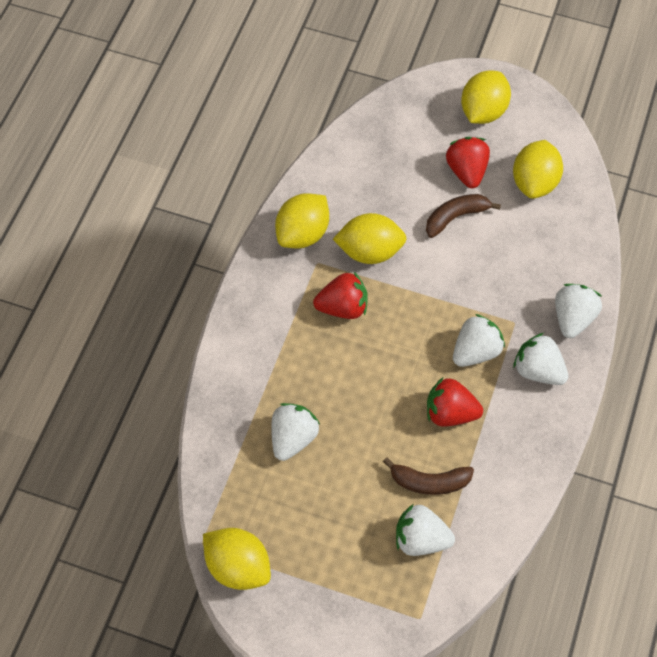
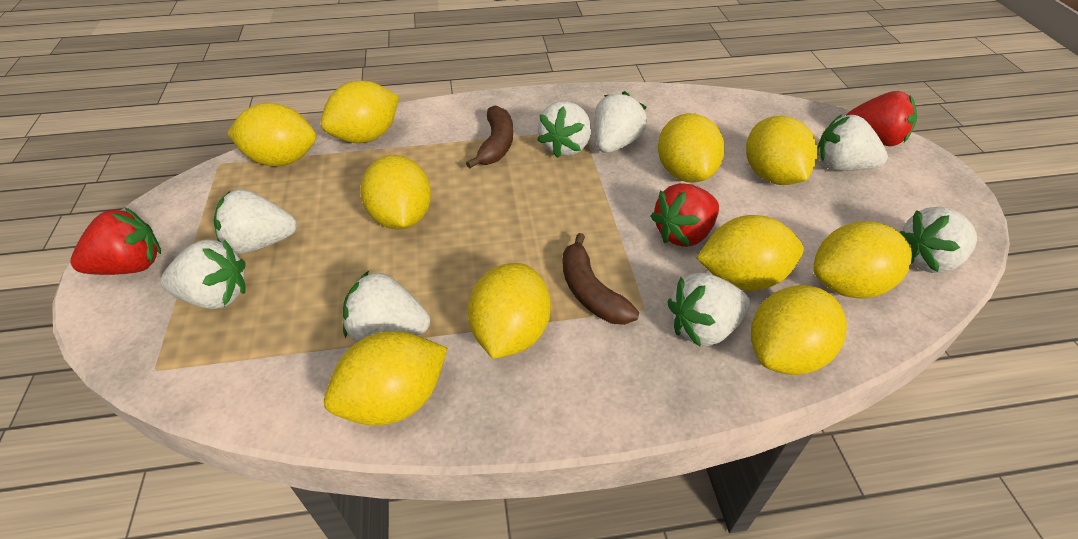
white strawberry: [271,403,320,461] [396,504,455,556] [453,314,505,367] [513,333,568,385] [555,284,602,338] = 5 -> [160,239,246,309] [214,189,297,254] [343,271,430,342] [537,101,591,158] [594,91,647,153] [667,273,750,347] [817,115,888,171] [899,207,977,273] = 8
yellow lemon: [203,528,271,590] [275,193,329,248] [333,213,407,264] [461,70,511,124] [513,140,563,199] = 5 -> [227,103,316,166] [321,81,399,143] [324,331,447,426] [360,155,431,230] [468,263,551,359] [658,113,724,182] [696,215,804,291] [746,116,818,185] [751,285,847,375] [813,222,912,299] = 10

